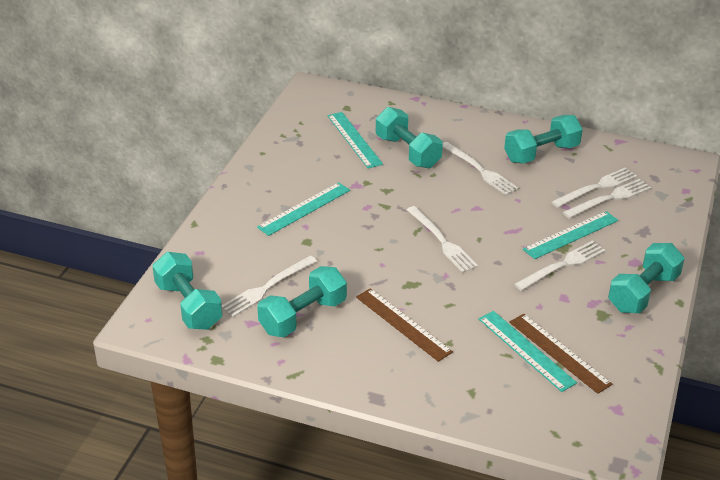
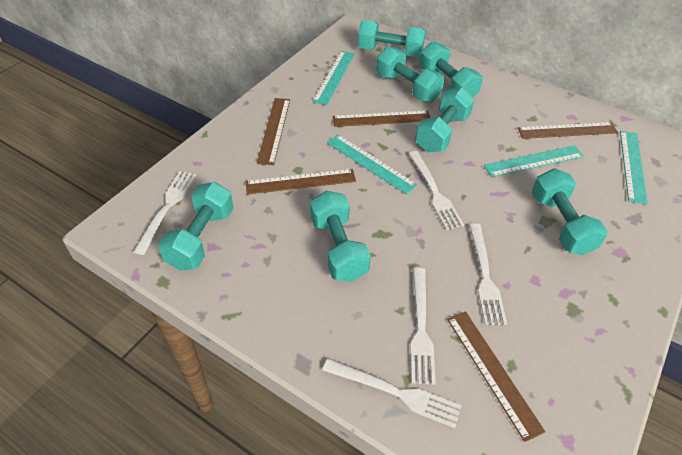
brown ruler: [356,288,453,362] [509,314,612,394] = 2 -> [246,169,356,195] [257,98,290,165] [333,110,430,127] [447,311,545,442] [518,122,618,139] = 5
turquoise dumbbell: [152,252,222,330] [257,266,347,337] [376,107,443,168] [504,115,583,164] [608,243,685,313] = 5 -> [158,182,234,271] [310,191,371,282] [357,20,426,57] [376,46,444,102] [415,87,474,152] [419,41,483,97] [532,168,608,255] = 7
white fork: [222,256,317,317] [407,206,478,273] [443,142,519,195] [514,240,606,291] [551,167,637,208] [563,179,651,218] = 6 -> [133,171,196,255] [323,358,462,428] [408,151,464,230] [411,268,436,385] [469,223,507,325] = 5

